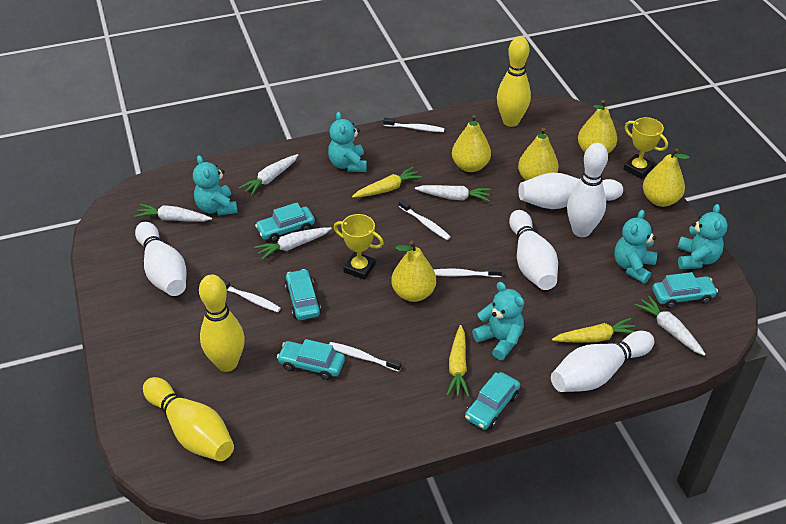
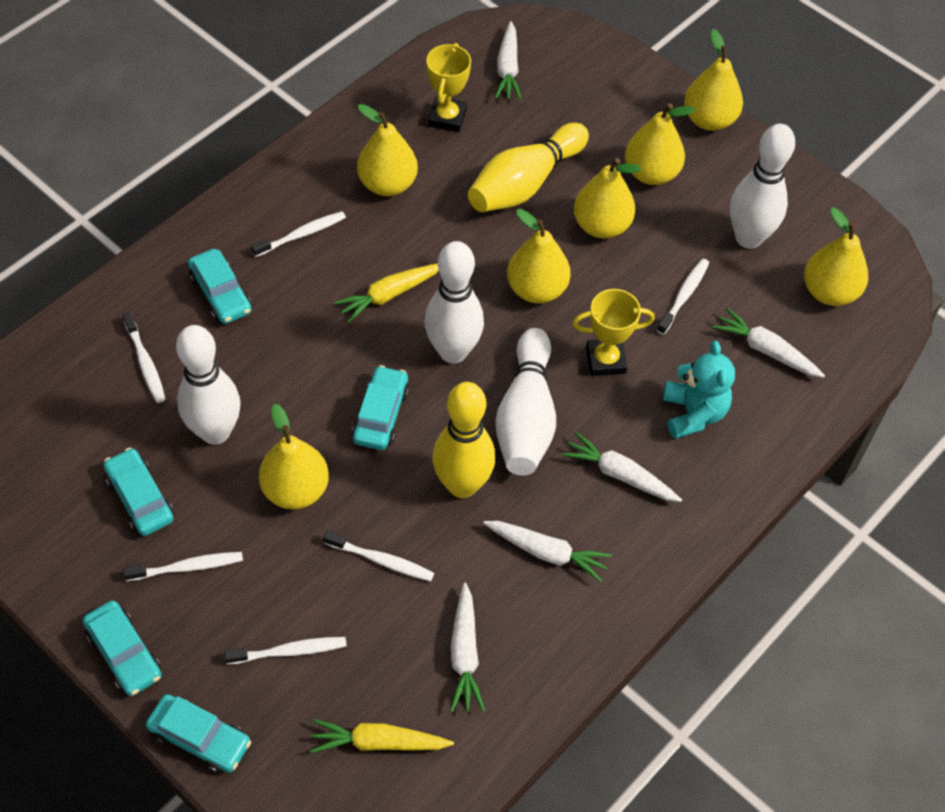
turquoise teddy bear: [193,155,237,216] [328,112,367,172] [472,282,524,360] [614,210,657,284] [677,204,728,269] = 5 -> [663,341,735,439] = 1
white bowling pin: [135,222,186,296] [509,210,558,290] [519,172,623,209] [551,331,654,392] [567,143,608,237] = 5 -> [176,325,240,445] [425,241,484,364] [495,328,556,476] [730,124,795,249] = 4
white toothbrush: [221,278,281,312] [329,342,401,372] [383,118,445,132] [399,199,451,240] [433,267,502,277] = 5 -> [123,312,165,403] [123,552,243,581] [224,637,347,665] [251,211,346,257] [323,531,434,581] [657,259,709,335] = 6
yellow bowling pin: [143,377,234,461] [199,275,245,372] [497,36,531,127] = 3 -> [433,382,495,498] [468,123,589,212] = 2
yellow carrot: [352,167,422,198] [447,325,469,397] [552,318,635,343] = 3 -> [310,719,454,753] [334,263,439,323] = 2
yellow pear: [391,241,436,302] [452,115,491,172] [518,128,559,180] [578,100,617,154] [643,148,690,207] = 5 -> [259,404,329,509] [357,104,418,196] [507,209,571,304] [574,158,641,239] [625,103,695,185] [684,29,743,131] [804,208,868,306] = 7

